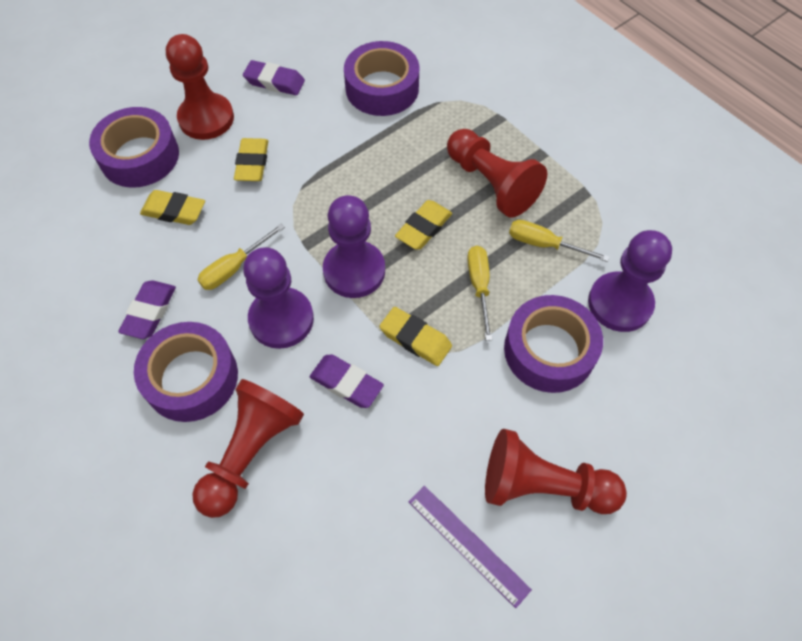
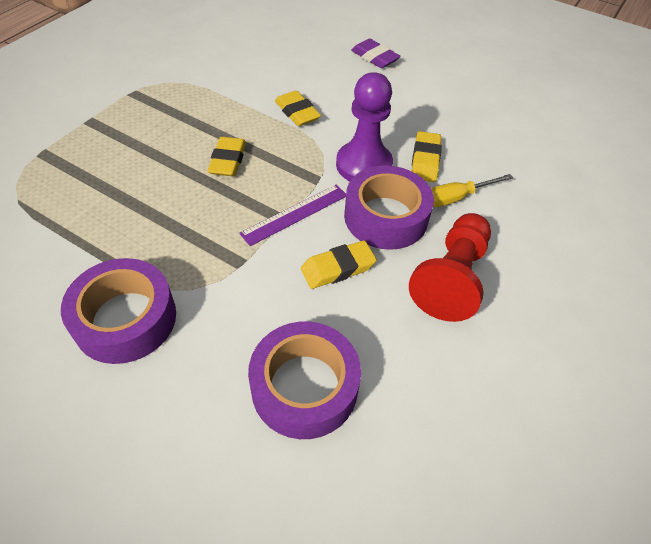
purple eraser: [118,280,176,339] [243,60,305,95] [310,355,384,408] = 3 -> [351,39,401,68] = 1
purple pawn: [243,247,314,349] [323,195,385,298] [588,230,672,332] = 3 -> [336,72,393,181] = 1
purple tape: [89,107,179,188] [134,322,238,422] [344,41,419,116] [504,295,603,393] = 4 -> [61,258,176,364] [248,322,361,439] [344,165,434,250] = 3
red pawn: [166,34,234,140] [192,379,304,518] [447,129,547,217] [485,429,627,514] = 4 -> [409,213,491,322] = 1
yellow screwdriver: [197,224,285,290] [467,246,492,341] [509,220,609,262] = 3 -> [431,174,513,207] = 1

